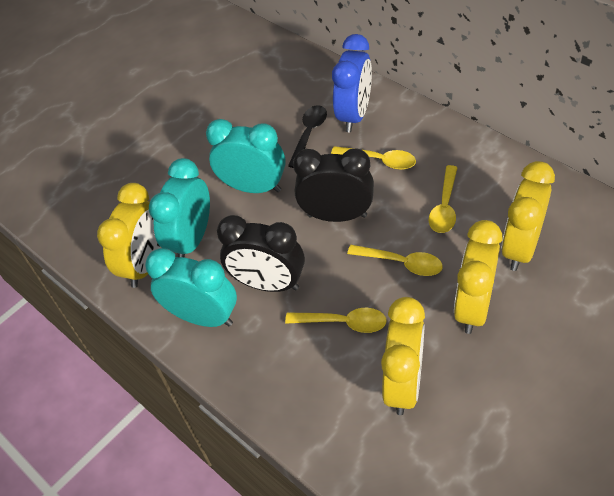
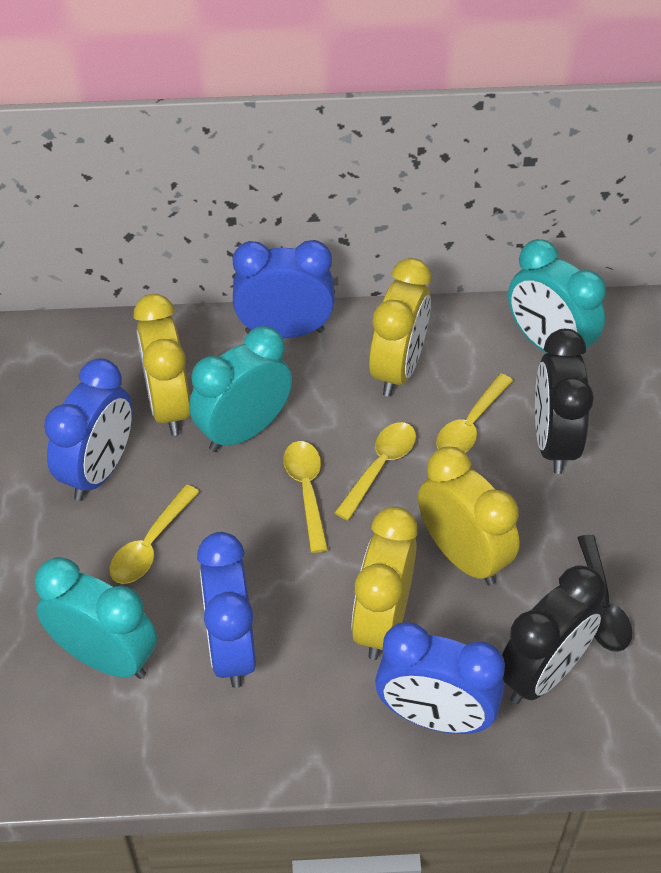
blue clock: [332,34,372,132] = 1 -> [44,358,133,501] [197,532,256,688] [233,240,335,338] [375,622,505,734] = 4

